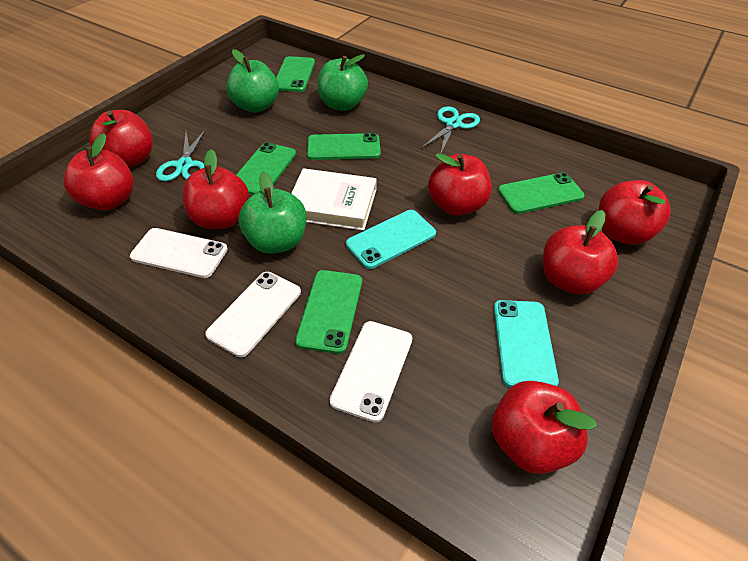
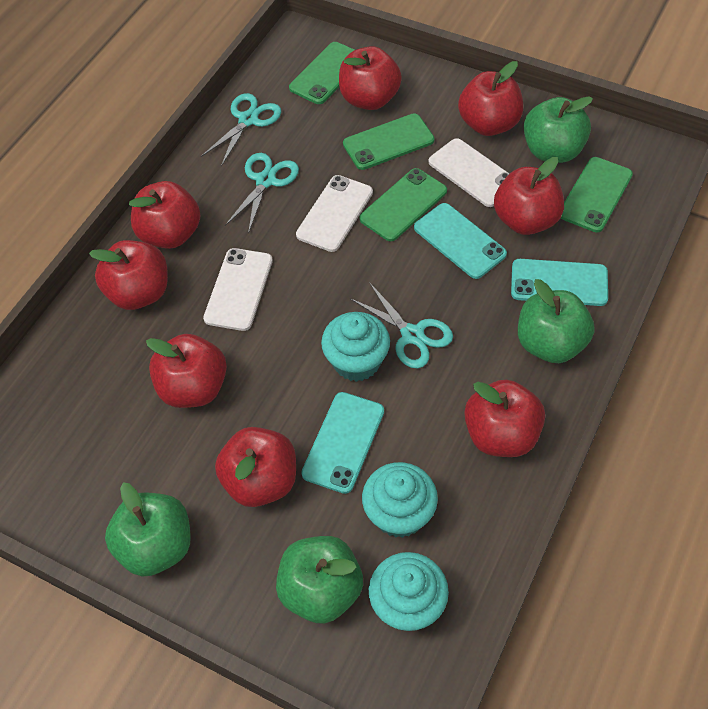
green apple: [226,49,279,113] [239,171,306,254] [317,54,368,111] = 3 -> [105,482,191,577] [276,536,363,624] [518,279,595,363] [524,96,593,163] = 4
green phone: [236,142,296,195] [276,56,315,92] [295,270,362,354] [307,133,381,160] [498,172,585,214] = 5 -> [289,42,354,104] [343,113,434,170] [359,168,447,241] [561,157,633,233] = 4
red apple: [64,133,134,211] [90,110,153,168] [182,149,249,229] [428,153,491,216] [492,381,597,474] [543,210,619,295] [599,180,670,245] = 7 -> [89,240,168,310] [129,181,201,249] [146,334,227,408] [215,427,296,507] [339,46,402,110] [458,61,523,136] [464,380,545,457] [494,157,564,235] = 8
turquoise cupcake: none = 0 -> [321,312,390,382] [362,462,438,538] [369,552,449,631] = 3
turquoise phone: [346,210,436,269] [494,300,559,387] = 2 -> [301,392,384,494] [414,203,507,279] [511,259,608,306] = 3
turquoise scissors: [156,129,206,181] [421,106,480,153] = 2 -> [201,93,281,166] [225,153,299,234] [350,282,453,369] = 3
white book: [291,168,377,231] = 1 -> none = 0

